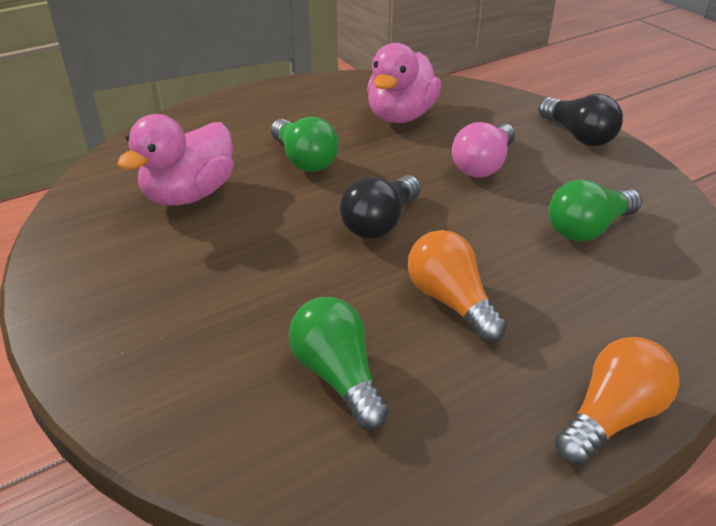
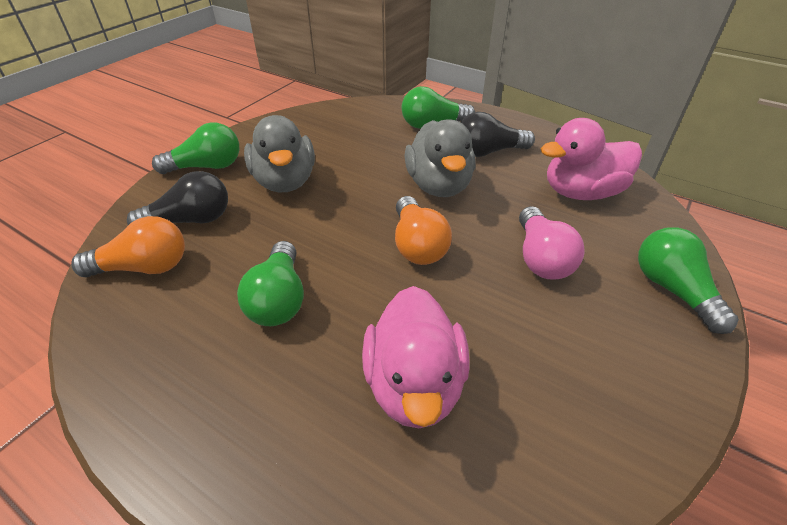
green light bulb: [271,117,339,172] [288,297,389,430] [549,179,642,242] = 3 -> [152,122,239,174] [237,241,304,326] [401,86,475,129] [638,227,739,334] = 4
grey duck: none = 0 -> [244,115,315,192] [404,120,476,197] = 2

